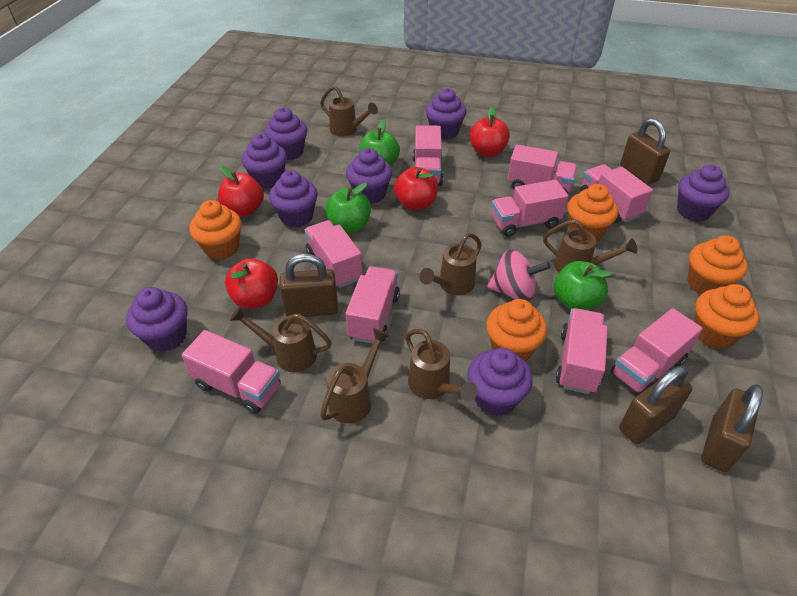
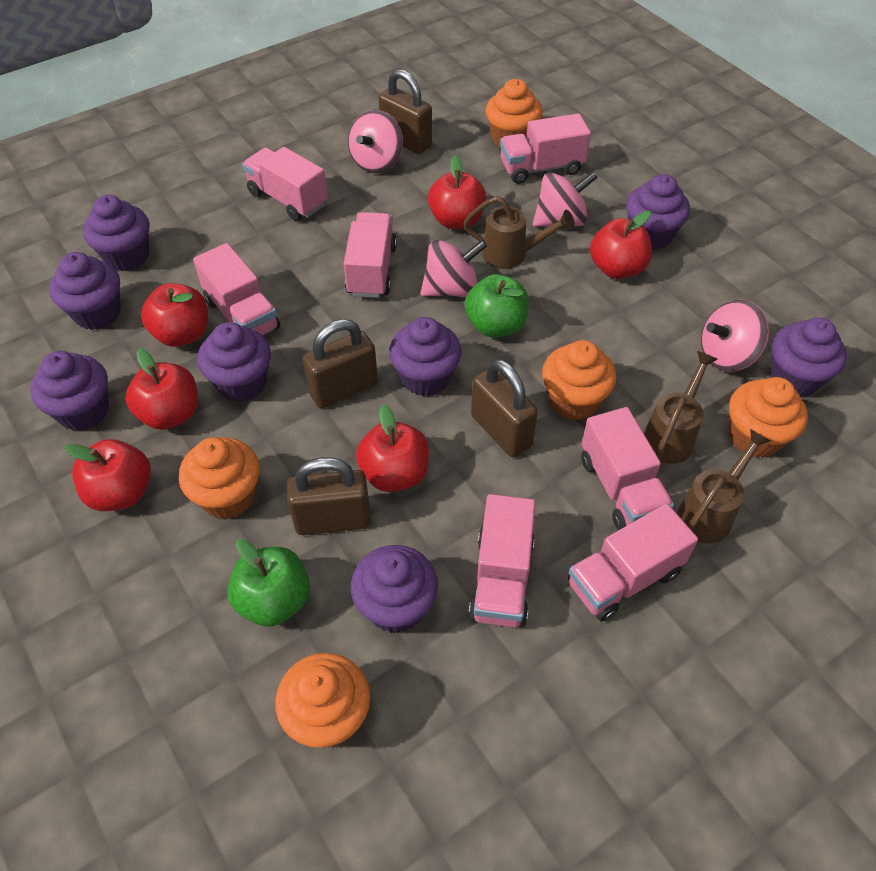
brown watering can: [230,306,332,372] [320,86,378,137] [320,328,390,424] [405,329,477,402] [419,233,482,295] [543,219,637,273] = 6 -> [463,196,575,269] [644,351,718,464] [677,429,770,544] = 3
green apple: [325,183,371,233] [359,119,400,166] [554,261,612,310] = 3 -> [227,539,310,627] [465,274,529,337] = 2
pink spinning top: [487,249,551,302] = 1 -> [348,110,403,173] [420,240,487,297] [533,171,598,227] [701,300,769,372] = 4
pink truck: [182,330,281,414] [304,220,363,288] [345,267,400,344] [413,125,443,186] [492,180,569,237] [508,145,577,194] [556,308,608,394] [580,164,653,223] [610,308,703,394] = 9 -> [193,243,280,336] [242,147,328,221] [344,212,397,298] [469,494,536,628] [500,113,591,184] [568,504,698,621] [581,407,674,530] = 7
red apple: [218,166,264,217] [225,258,278,309] [394,167,438,210] [470,106,510,157] = 4 -> [64,439,151,511] [126,348,198,430] [141,283,208,347] [356,405,429,492] [428,155,486,229] [590,211,652,279] = 6

